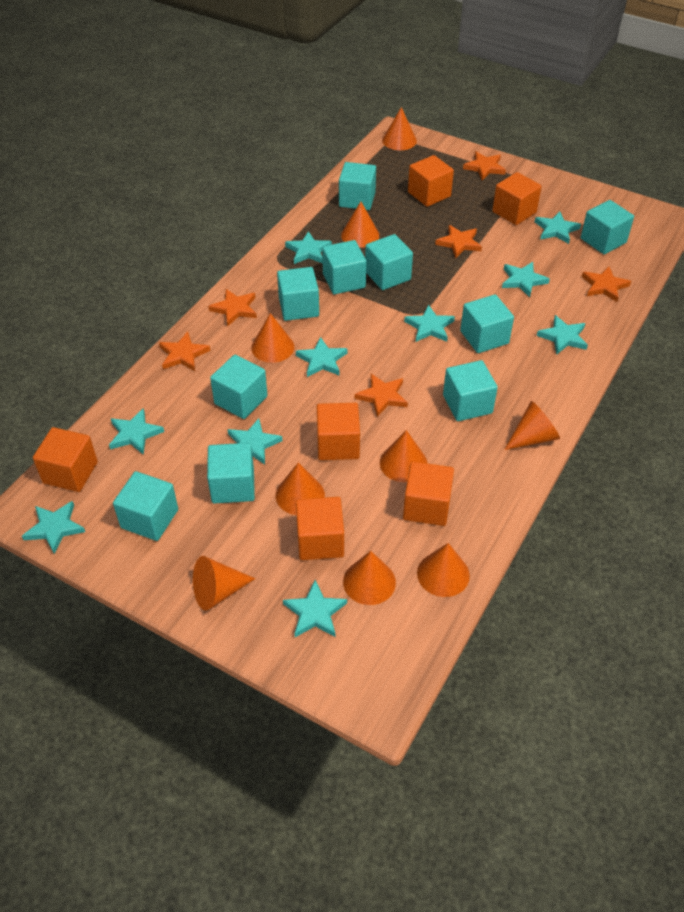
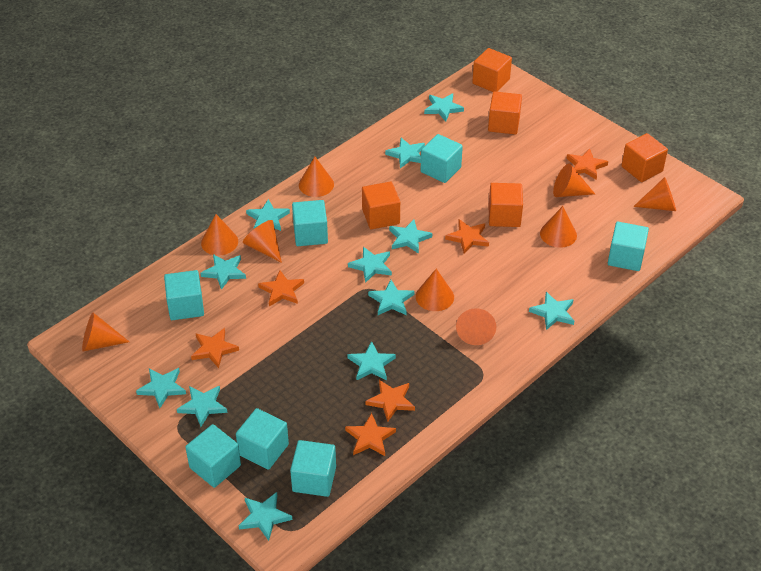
orange cube: [33,427,98,492] [296,497,344,560] [317,403,360,460] [403,462,454,526] [408,155,454,207] [492,172,542,225] = 6 -> [362,181,400,229] [472,48,512,92] [488,91,522,135] [489,183,523,227] [621,133,668,182] = 5
turquoise cube: [113,471,178,541] [207,443,255,503] [210,355,268,419] [277,267,319,321] [322,240,366,294] [339,162,376,210] [365,234,413,290] [443,360,498,421] [460,294,514,353] [581,200,634,254] = 10 -> [164,270,204,320] [185,424,241,488] [236,408,289,470] [290,440,336,497] [292,200,328,246] [420,134,463,183] [608,222,649,271] = 7
turquoise star: [22,501,85,554] [109,408,164,455] [227,419,283,465] [283,580,347,637] [285,231,332,264] [296,337,347,377] [404,304,455,342] [502,262,550,297] [535,211,581,244] [537,315,588,355] = 10 -> [136,368,186,408] [177,386,227,427] [201,254,246,290] [239,492,293,541] [246,199,290,231] [347,341,396,381] [348,247,392,283] [368,280,415,315] [385,138,425,168] [389,220,432,254] [424,93,464,122] [529,292,574,330] = 12

